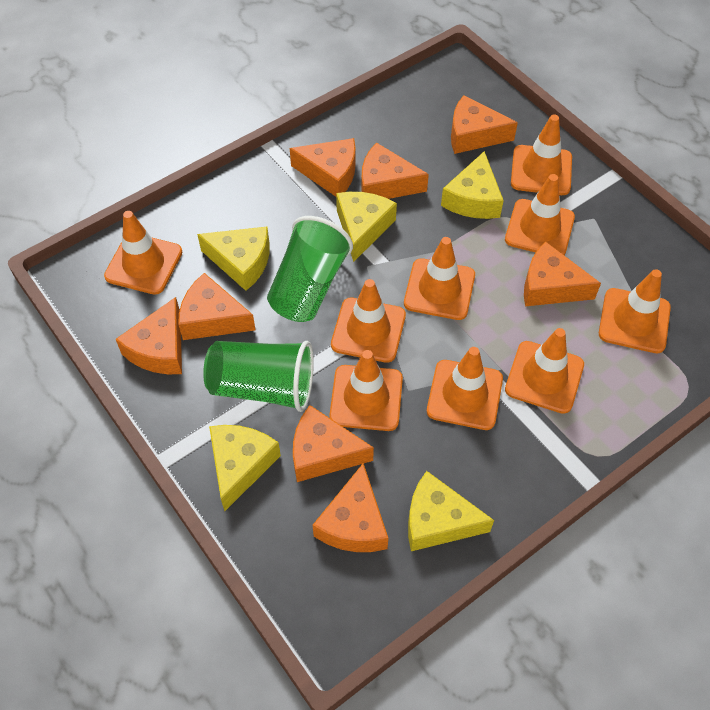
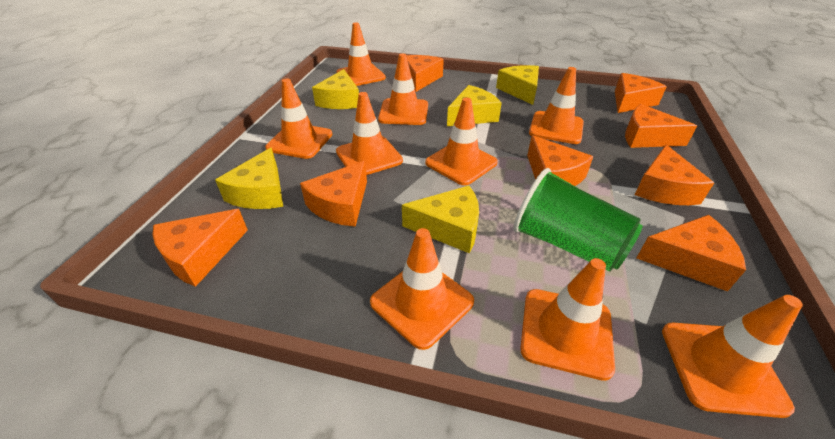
green cup: [203,341,314,412] [267,216,353,322] = 2 -> [513,168,643,271] = 1

